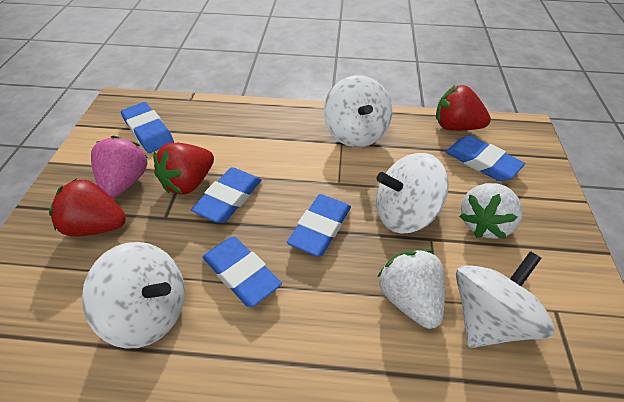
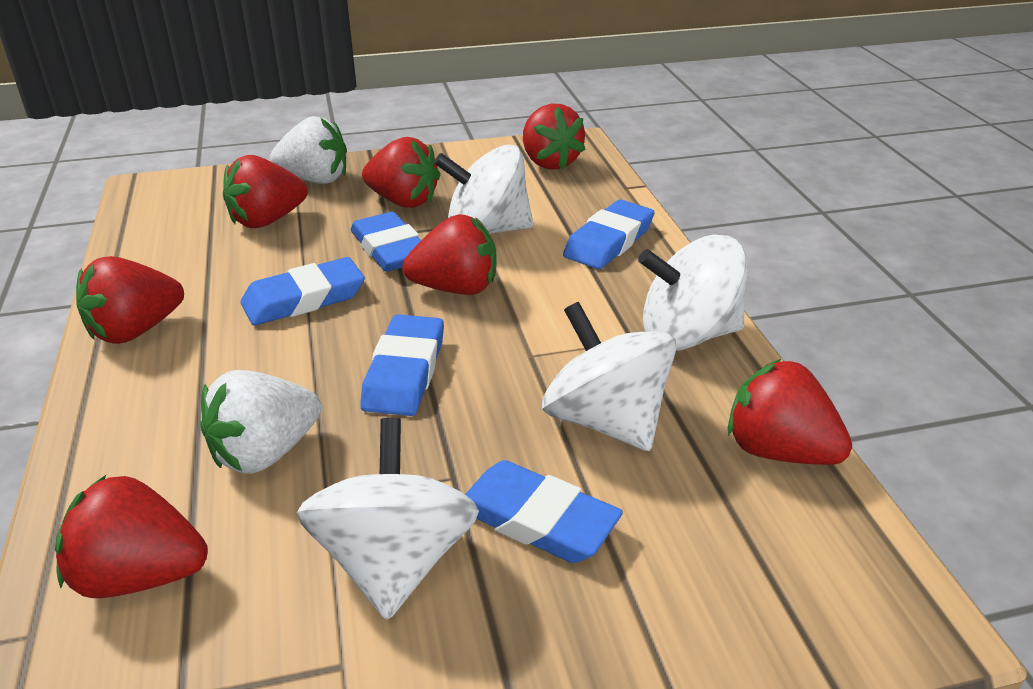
pink strawberry: [91,136,148,198] = 1 -> none = 0
red strawberry: [49,178,126,237] [154,143,214,195] [436,85,491,131] = 3 -> [55,475,208,598] [76,256,184,344] [223,155,308,228] [362,137,440,208] [403,214,497,295] [523,104,586,170] [728,359,852,465] = 7

